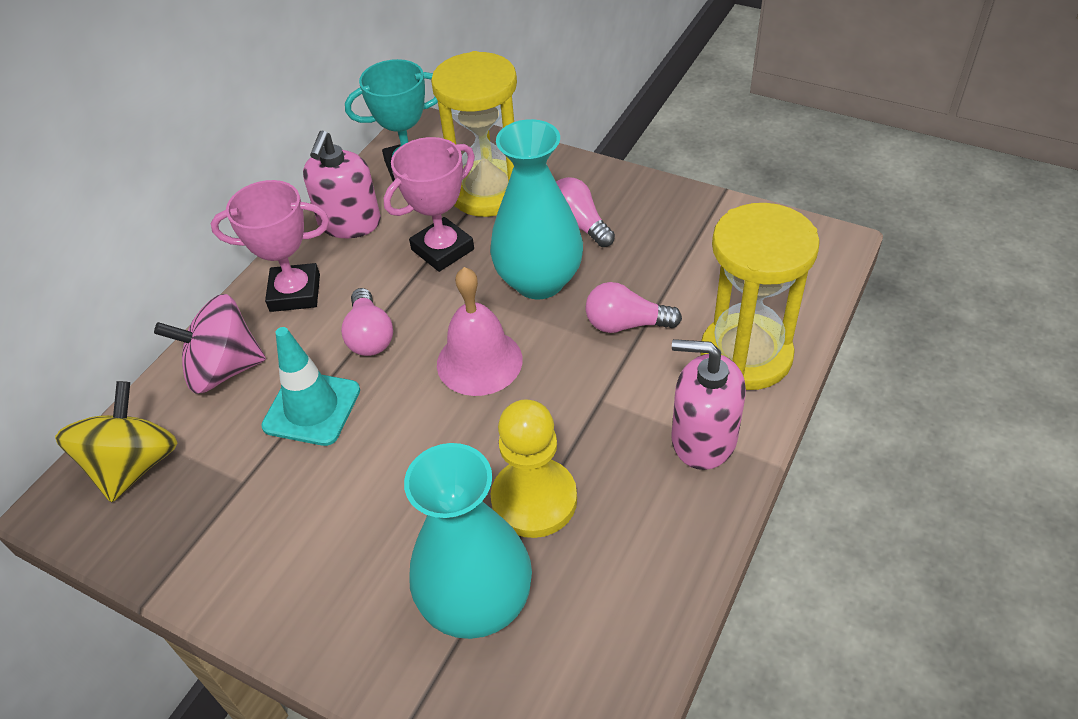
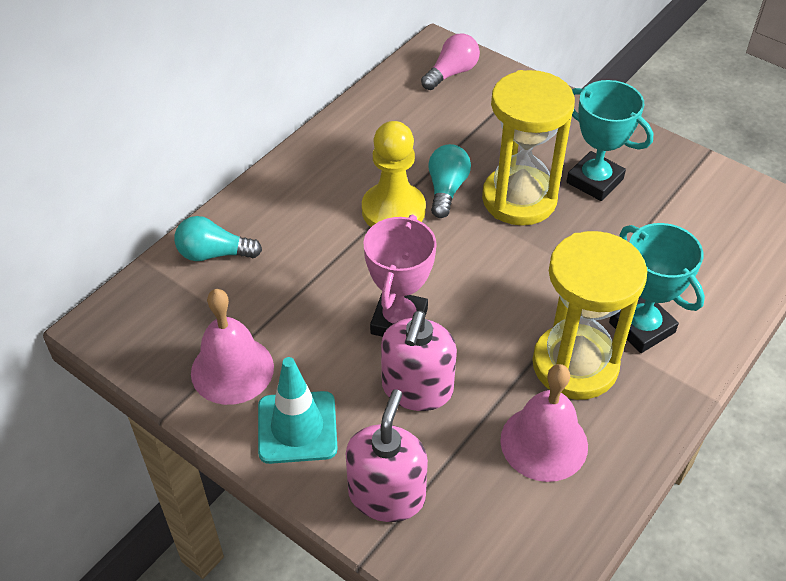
pink bell: [437,267,523,396] = 1 -> [191,289,274,405] [500,364,588,482] = 2
pink light bulb: [341,288,393,356] [556,177,615,247] [586,282,682,333] = 3 -> [421,34,480,90] = 1
pink spinning top: [154,294,266,394] = 1 -> none = 0
pink trophy: [211,180,329,312] [384,137,475,272] = 2 -> [363,215,437,337] = 1
turquoise light bulb: none = 0 -> [174,216,262,261] [428,144,471,218] = 2
turquoise trophy: [345,59,438,181] = 1 -> [566,80,653,201] [609,223,705,353] = 2
turquoise vase: [404,443,532,639] [490,119,583,299] = 2 -> none = 0
yellow spinning top: [55,381,178,503] = 1 -> none = 0

